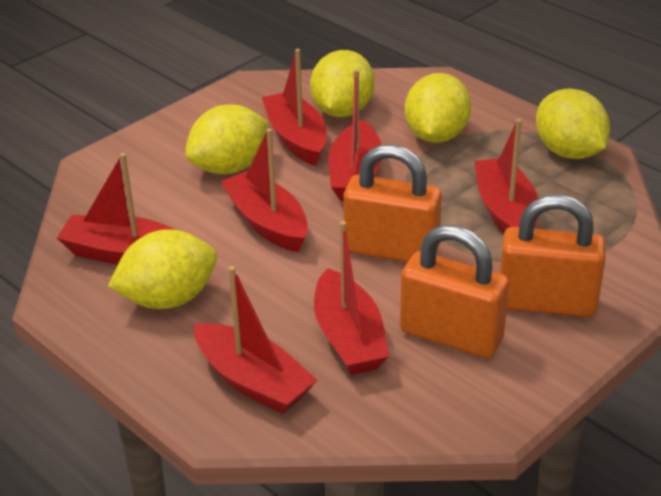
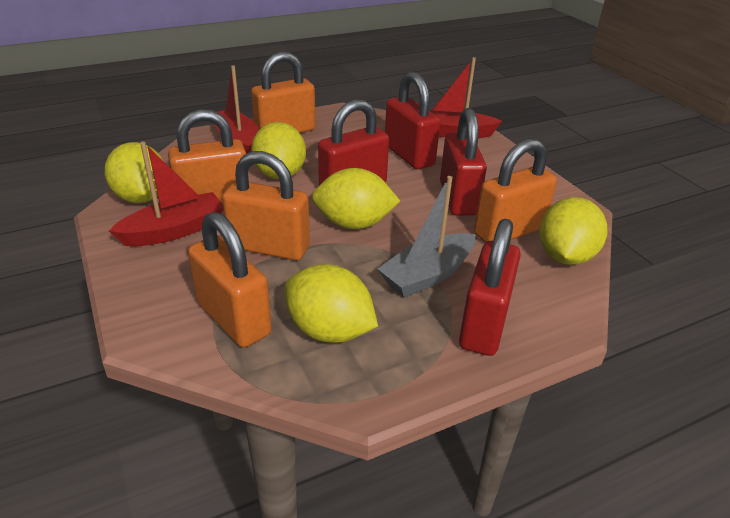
grey boat: none = 0 -> [378,176,475,297] = 1
orange padlock: [344,144,442,262] [400,224,509,358] [500,194,606,317] = 3 -> [168,109,249,204] [188,212,272,348] [222,151,310,261] [251,52,316,133] [474,139,557,242] = 5
red boat: [57,153,176,265] [194,266,317,414] [221,128,308,252] [262,49,327,166] [314,221,389,375] [328,69,382,201] [474,119,538,234] = 7 -> [109,142,224,247] [215,65,259,154] [429,57,502,138] = 3
red padlock: none = 0 -> [318,99,389,185] [385,72,440,169] [440,108,487,216] [459,219,521,356] = 4

